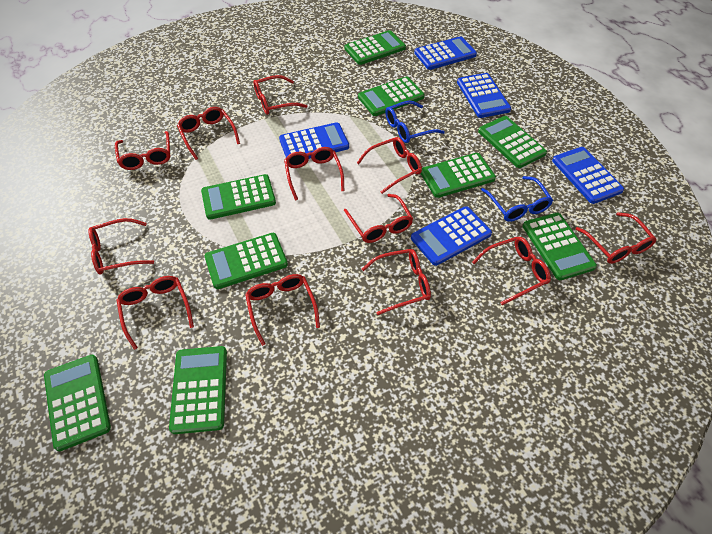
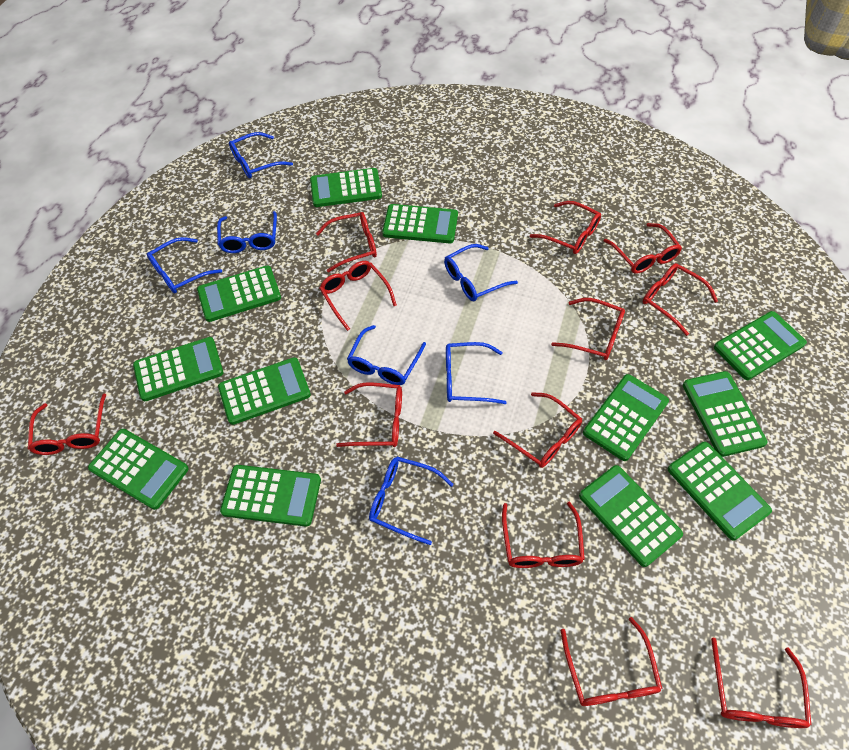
blue calculator: [279,122,349,159] [411,206,492,266] [414,36,477,70] [457,73,511,118] [552,147,624,204] = 5 -> none = 0
blue glasses: [385,101,445,143] [481,176,553,222] = 2 -> [147,237,222,293] [217,211,277,253] [229,132,293,178] [347,325,426,385] [369,457,454,545] [444,244,518,301] [446,342,507,404] = 7
green calculator: [44,355,111,451] [169,346,227,434] [201,174,276,220] [205,233,288,289] [345,30,406,65] [358,76,425,116] [420,153,496,198] [478,116,547,168] [523,213,597,280] = 9 -> [88,429,189,510] [133,337,223,401] [197,265,281,322] [218,357,311,425] [220,465,321,527] [310,168,382,207] [382,204,458,243] [579,465,683,567] [583,374,669,461] [668,442,772,540] [683,371,768,457] [714,311,807,380] = 12

